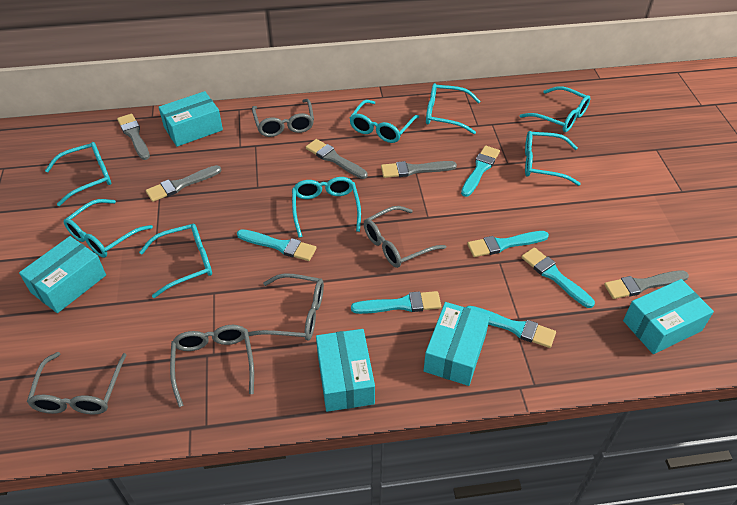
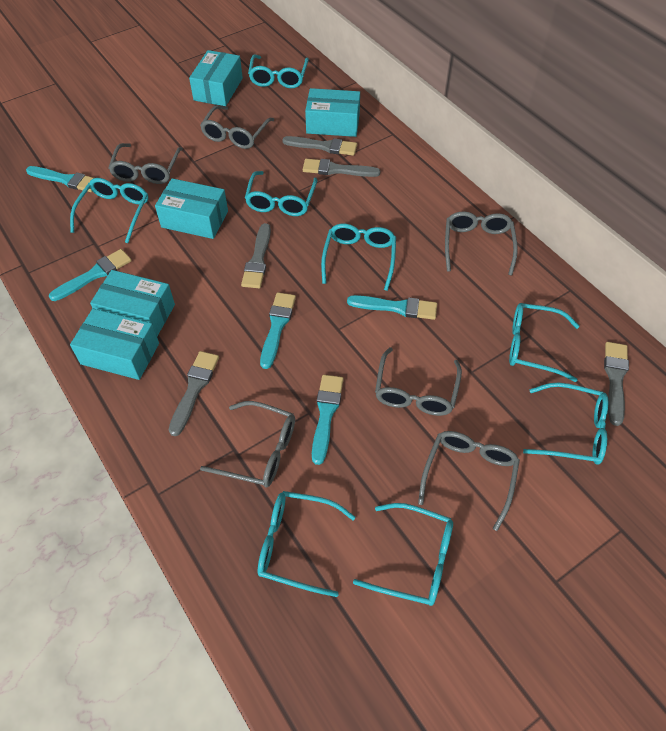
grey glasses: [27,352,127,415] [170,325,254,407] [248,273,324,341] [252,99,314,137] [364,206,446,268] = 5 -> [108,143,183,184] [200,105,274,149] [200,401,295,487] [375,347,462,416] [418,431,520,531] [445,211,518,275] = 6
turquoise brush: [237,229,317,261] [351,291,441,314] [461,145,500,197] [467,231,549,257] [467,306,556,348] [521,247,595,308] = 6 -> [26,166,93,192] [49,249,132,301] [260,292,296,369] [312,375,344,465] [347,295,437,320] = 5

